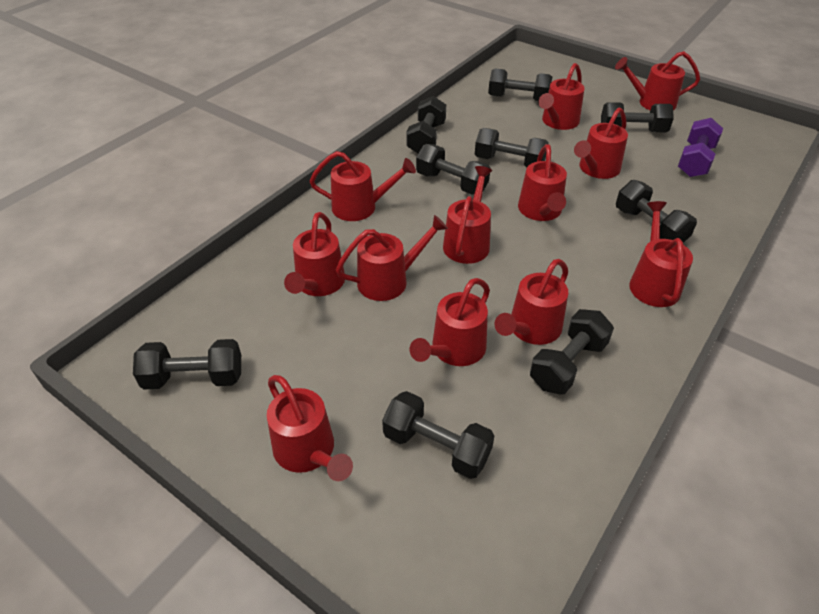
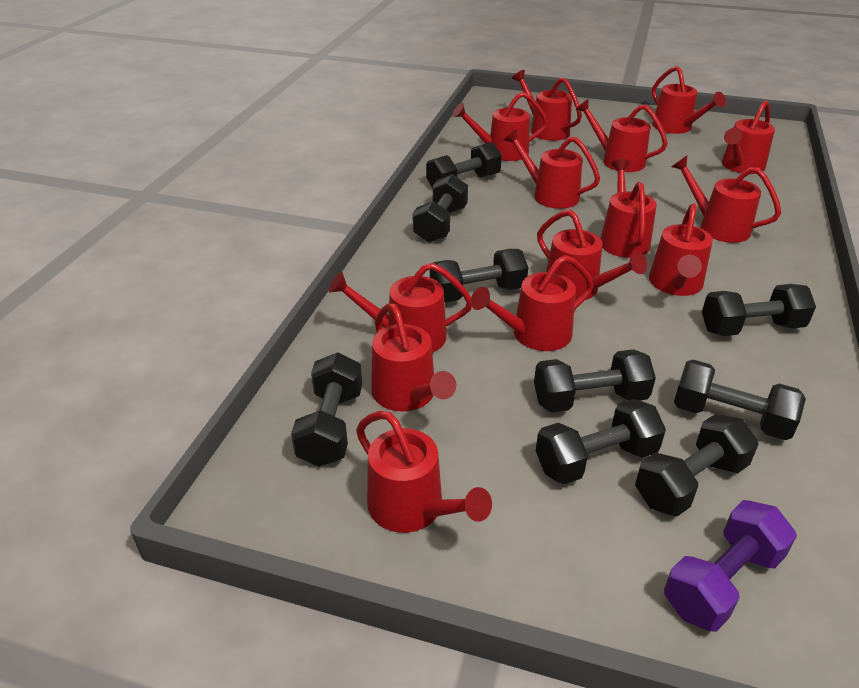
red watering can: [267,375,353,481] [284,212,345,296] [310,151,416,221] [336,215,448,301] [410,278,490,366] [443,166,492,264] [494,259,568,345] [518,144,567,221] [538,63,585,130] [574,108,628,179] [615,51,700,110] [629,201,693,307] = 12 -> [329,263,472,353] [356,411,492,533] [371,303,456,411] [453,92,548,161] [471,255,594,351] [504,129,600,209] [512,70,582,141] [537,210,647,301] [575,99,668,172] [600,159,657,258] [649,203,713,296] [652,66,726,134] [671,156,781,243] [722,101,775,174] = 14

